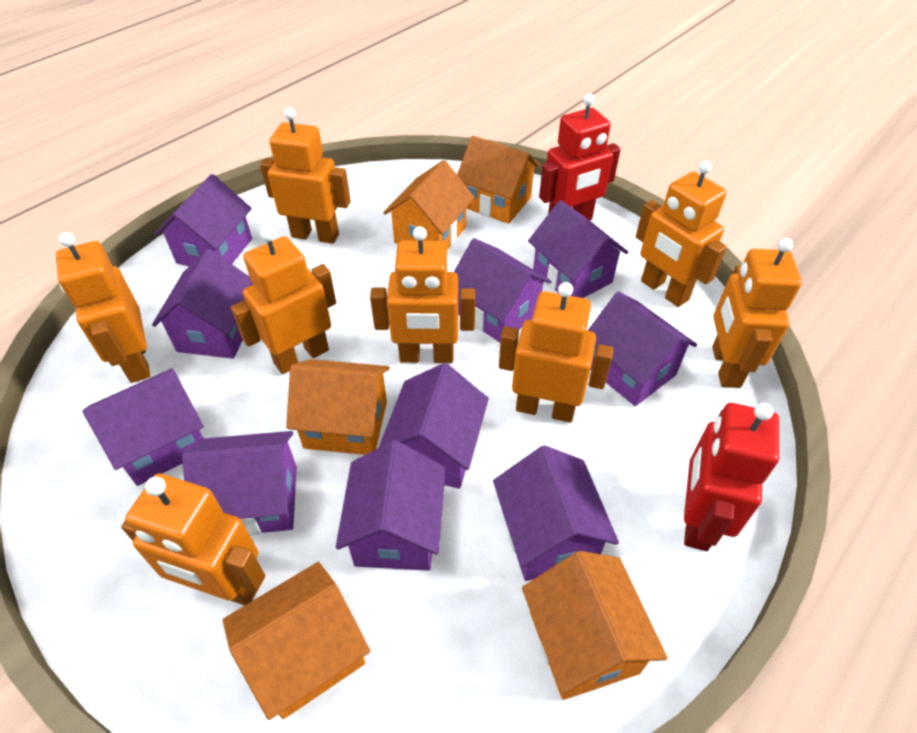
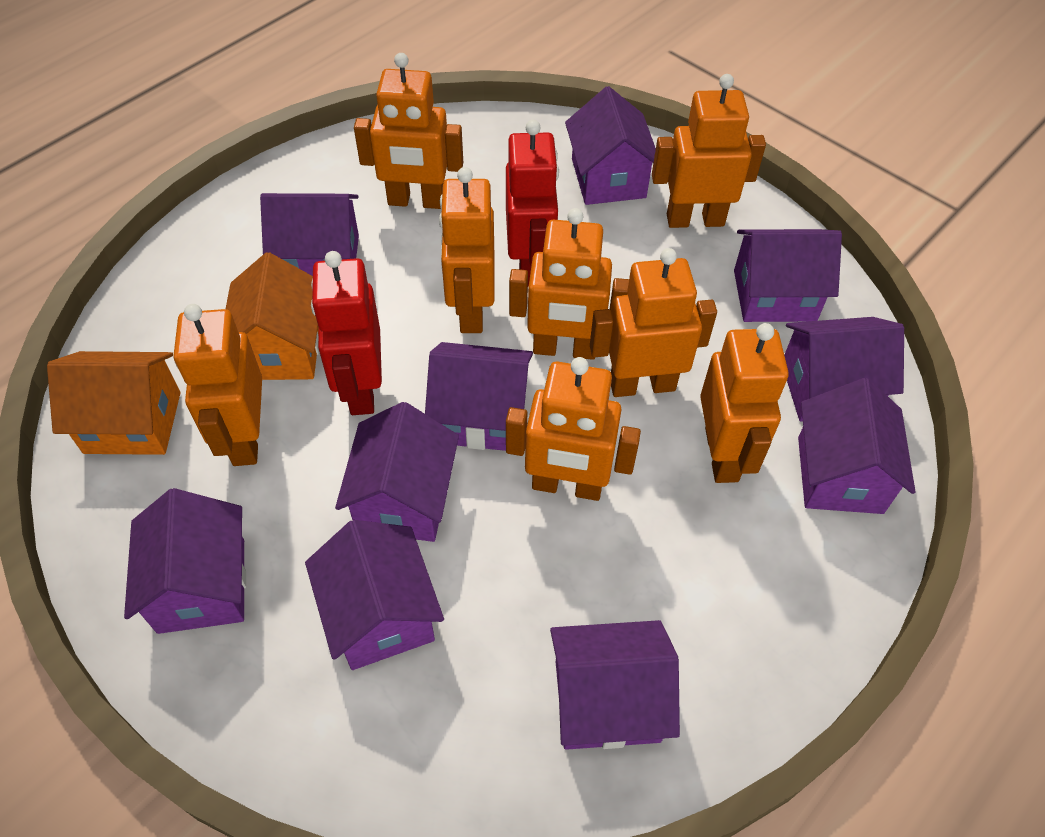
orange house: [223,562,370,720] [286,359,390,455] [383,160,474,250] [457,136,540,224] [522,551,668,700] = 5 -> [47,351,181,455] [226,252,319,380] = 2

